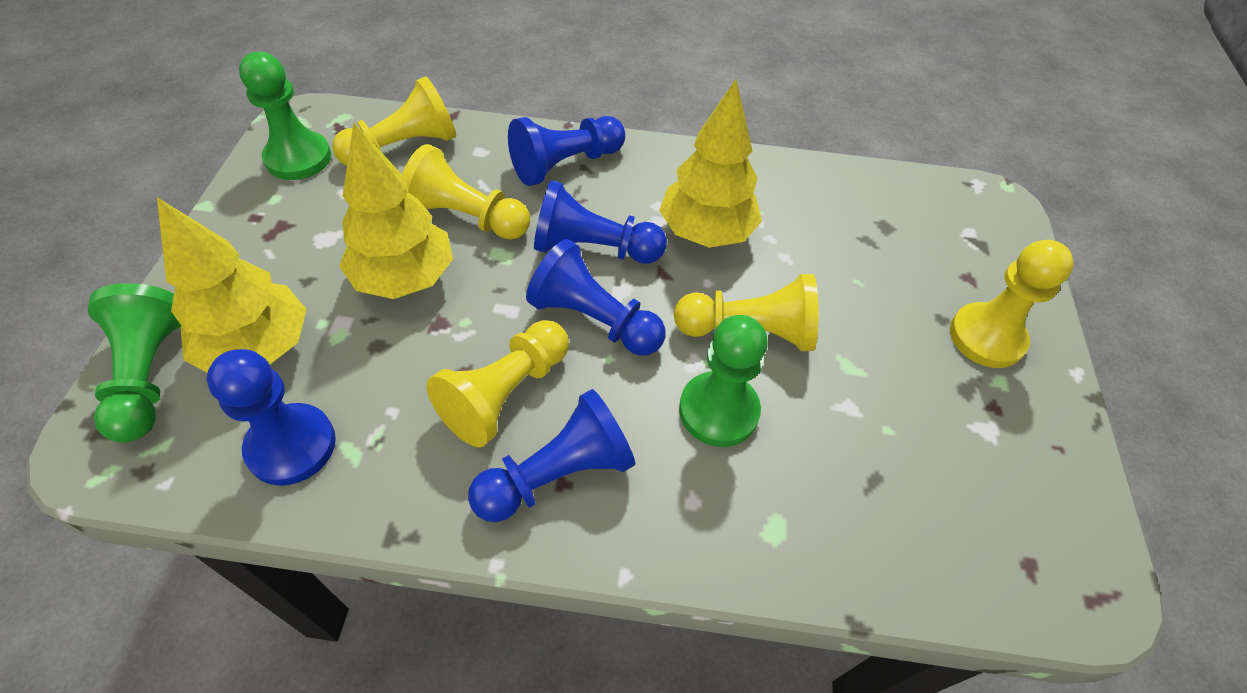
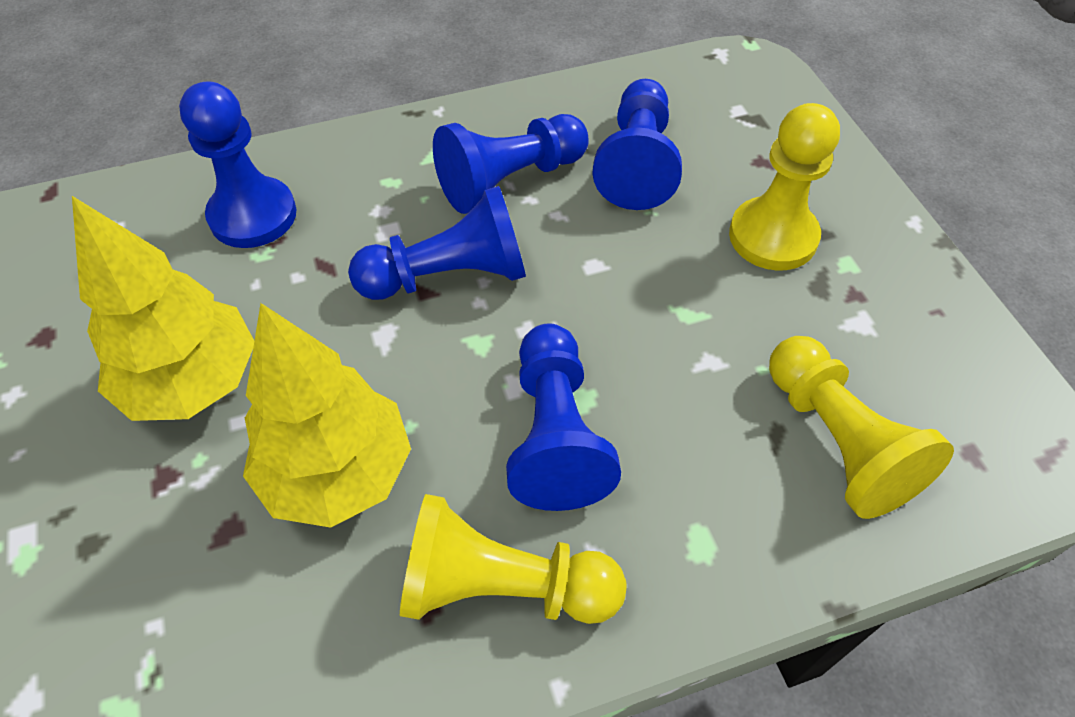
green pawn: [88,283,181,443] [239,52,331,180] [679,315,767,447] = 3 -> none = 0
yellow pawn: [332,76,456,166] [402,144,530,240] [427,320,569,448] [674,274,819,351] [950,240,1074,368] = 5 -> [400,494,627,624] [729,103,840,271] [769,336,954,519] = 3
yellow tree: [157,197,307,373] [339,123,453,299] [659,79,762,248] = 3 -> [72,196,254,421] [243,303,411,528] = 2

